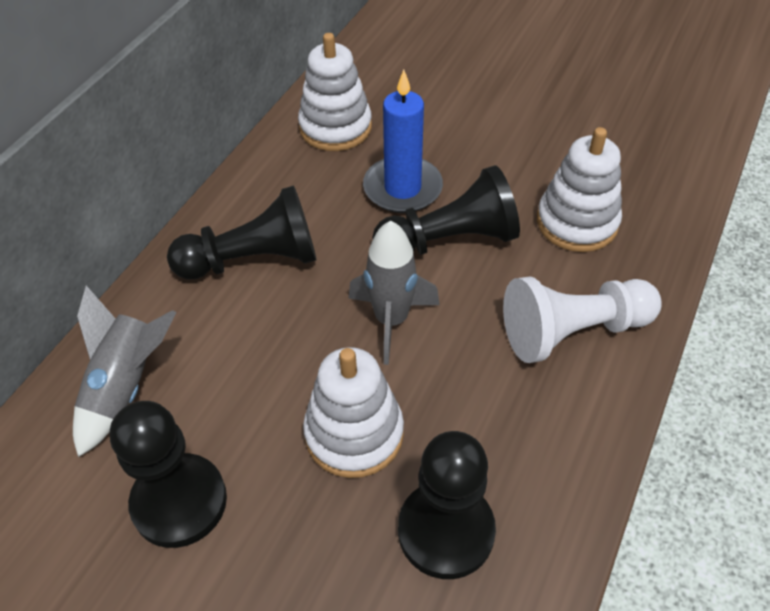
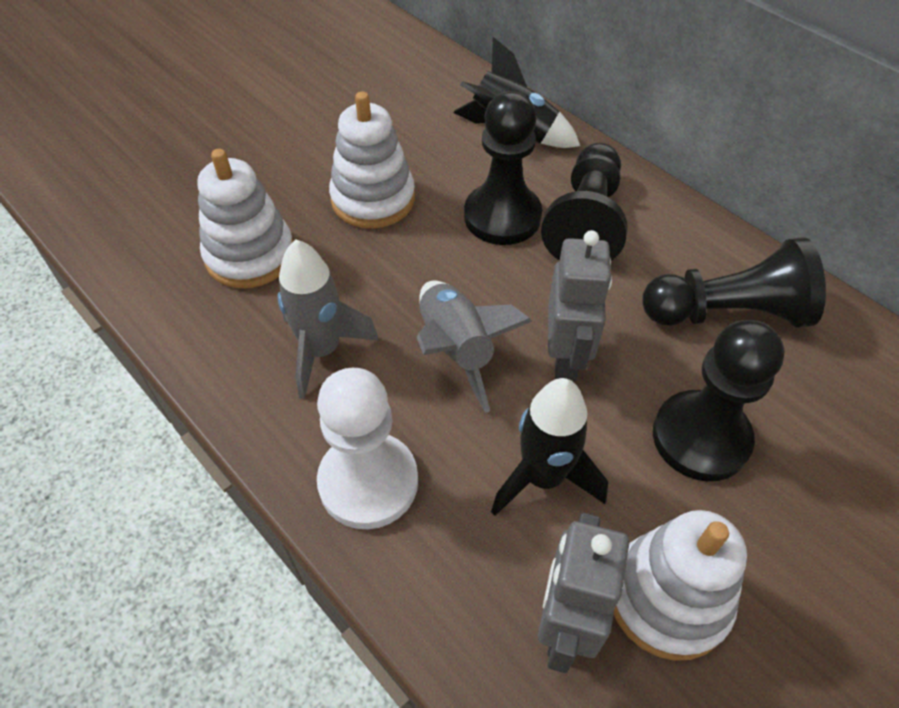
black rocket: none = 0 -> [453,37,580,148] [491,378,608,516] = 2
blue candle: [363,70,443,213] = 1 -> none = 0
grey robot: none = 0 -> [538,513,629,673] [548,230,612,382] = 2

